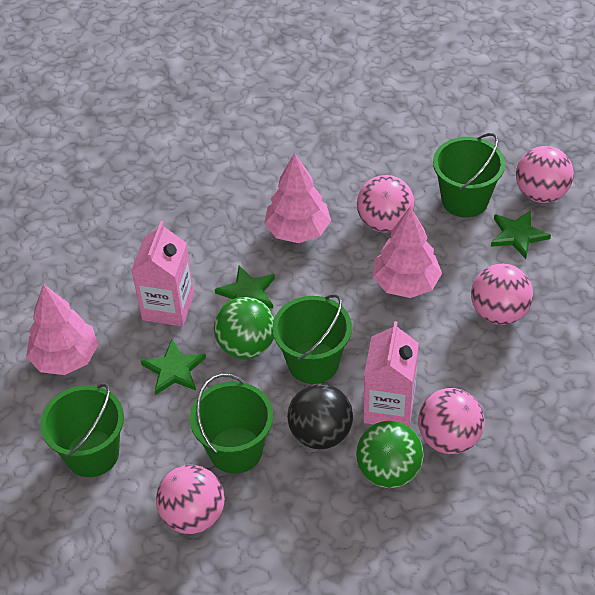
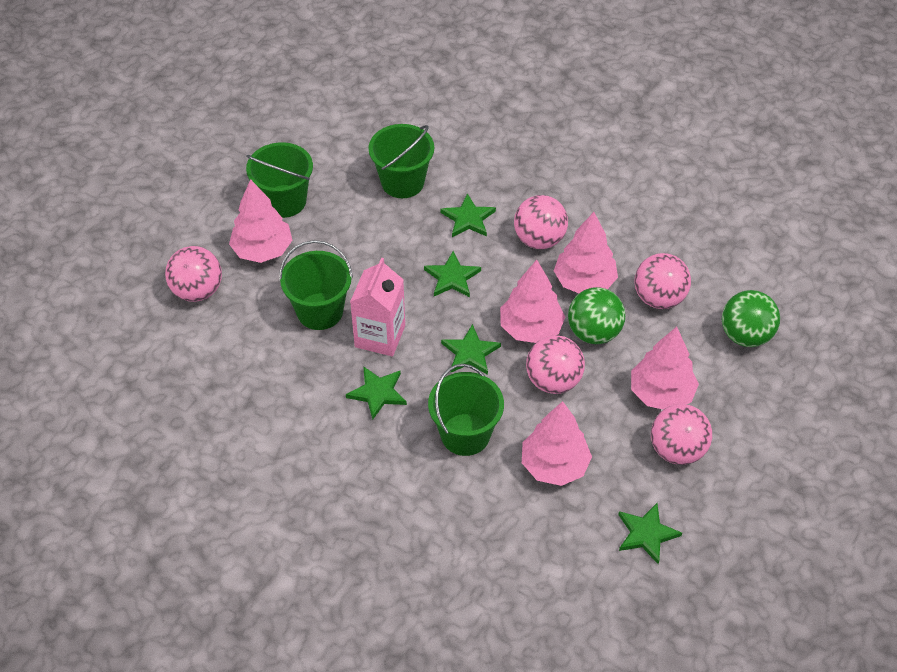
black ball: [287,384,353,449] = 1 -> none = 0
green star: [141,339,206,395] [215,266,275,309] [491,210,551,259] = 3 -> [346,366,407,420] [424,251,481,297] [440,193,496,237] [441,324,501,375] [618,503,682,564] = 5
pink carton: [131,221,194,327] [363,321,419,427] = 2 -> [350,258,405,356] = 1
pink tree: [26,284,99,375] [264,153,331,243] [373,206,442,298] = 3 -> [229,179,292,263] [500,260,565,343] [522,401,592,486] [554,212,618,293] [631,327,699,410] = 5

